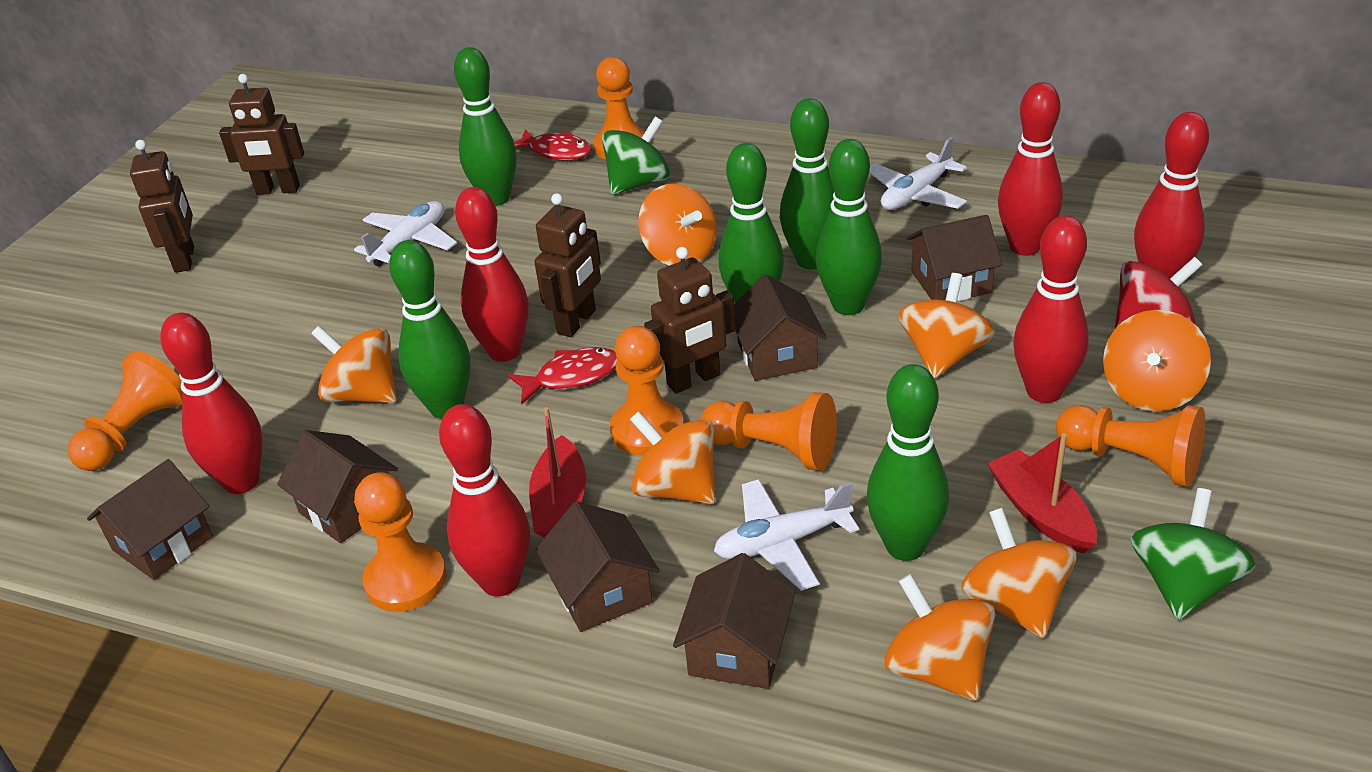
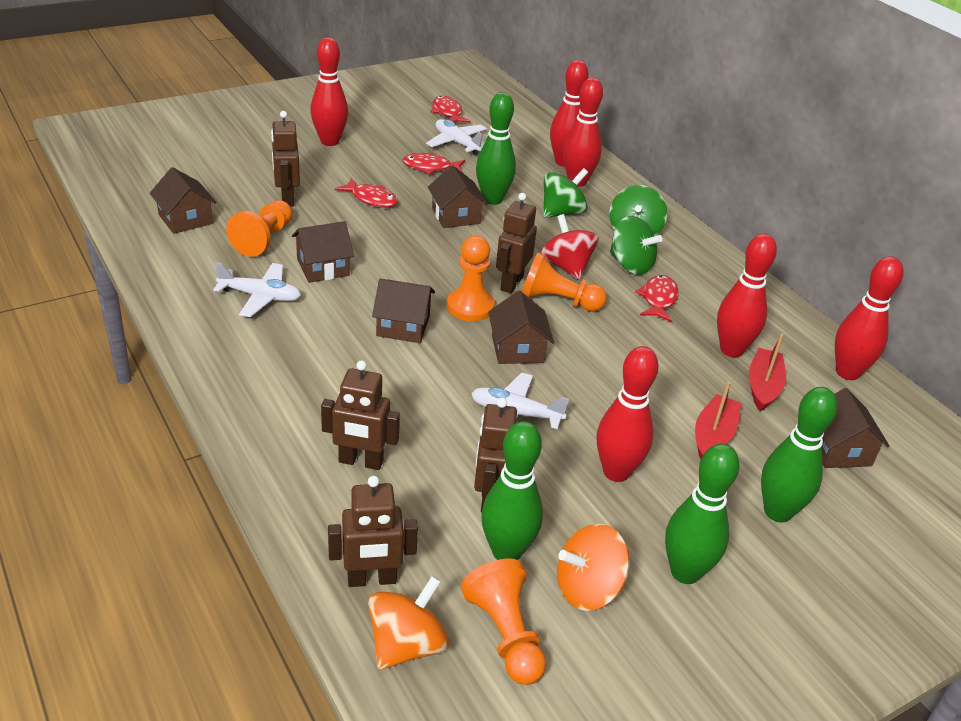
brown robot: [130,140,194,273] [219,74,304,195] [534,193,601,337] [644,247,736,394] = 4 -> [271,111,300,207] [321,360,400,470] [328,476,418,587] [474,397,517,513] [496,193,537,293] = 5
green bowling pin: [389,240,471,419] [454,47,517,206] [718,143,784,303] [780,98,834,269] [816,139,882,315] [867,364,949,561] = 6 -> [476,92,516,205] [481,421,543,560] [665,444,740,584] [761,387,837,523] = 4
green spinning top: [602,117,670,195] [1130,488,1255,620] = 2 -> [543,168,588,218] [609,185,667,236] [610,216,663,275] = 3
orange pawn: [68,351,183,471] [355,472,447,612] [593,57,646,159] [610,326,684,456] [700,392,837,470] [1056,405,1205,487] = 6 -> [226,200,292,257] [447,236,495,321] [461,558,546,685] [522,252,607,312] = 4
orange spinning top: [311,326,397,403] [630,411,715,504] [638,183,717,266] [885,574,995,701] [898,273,995,378] [961,508,1077,638] [1103,310,1211,412] = 7 -> [368,576,449,670] [557,524,630,611] = 2
red fish: [508,347,617,405] [514,129,592,160] = 2 -> [334,178,398,208] [402,153,465,175] [431,96,471,123] [635,275,679,322] = 4

